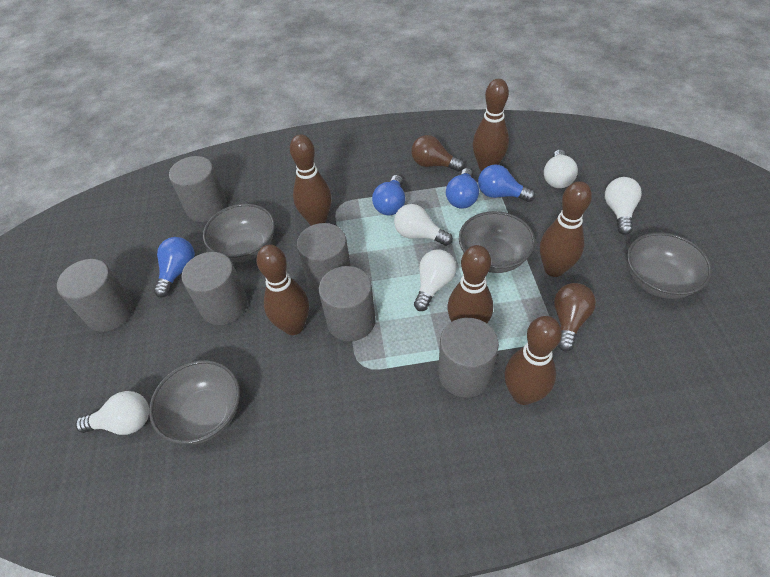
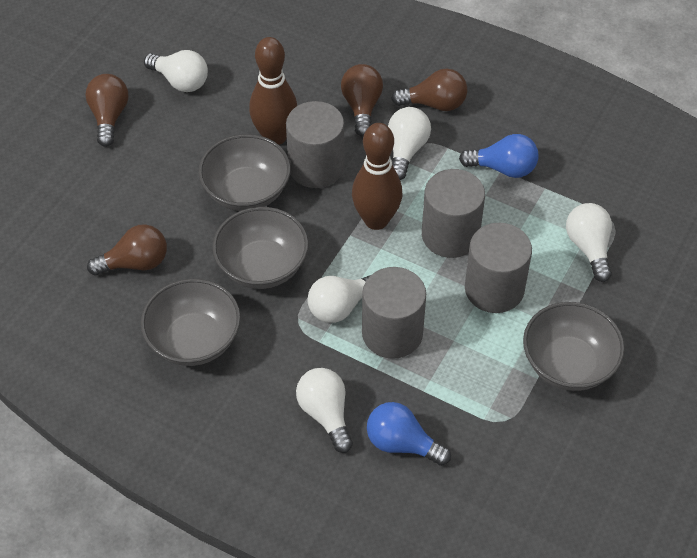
blue light bulb: [154,237,195,297] [372,175,405,215] [446,168,479,208] [478,164,535,202] = 4 -> [367,402,451,466] [459,134,538,178] = 2
brown bowling pin: [257,245,309,335] [290,134,332,226] [447,245,493,324] [473,79,509,171] [505,316,562,405] [540,181,592,277] = 6 -> [249,37,297,145] [352,123,402,230] = 2
brown light bulb: [411,135,465,172] [554,283,596,352] = 2 -> [85,74,128,147] [87,224,167,276] [341,64,383,137] [391,69,467,111] = 4
grey cylinder: [57,259,133,332] [169,156,227,222] [181,252,248,325] [297,223,351,294] [319,266,376,342] [438,318,499,397] = 6 -> [286,101,344,188] [362,267,426,359] [422,169,485,258] [465,223,532,313] = 4

